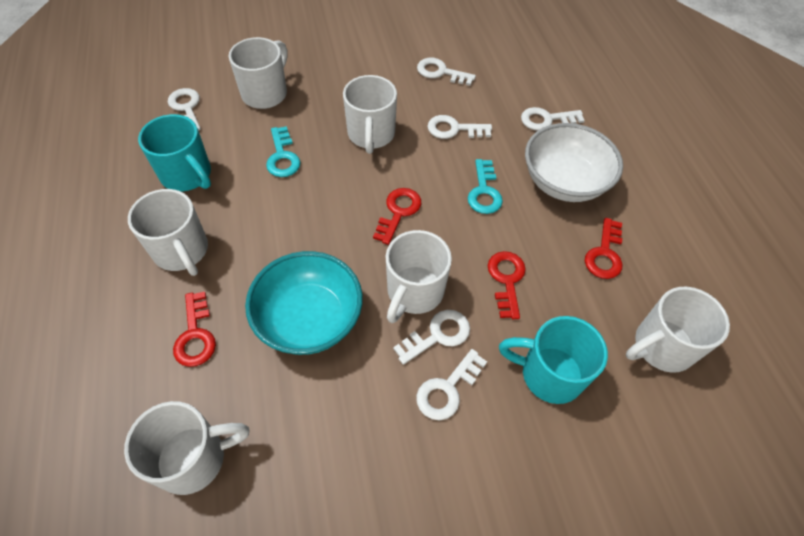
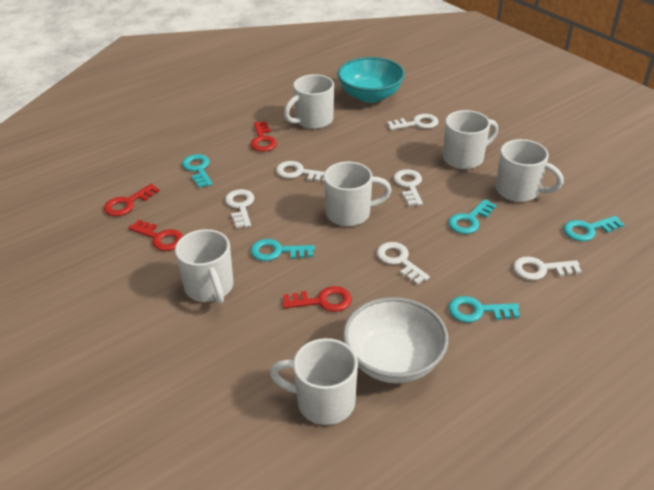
turquoise key: [266,126,301,177] [468,159,503,214] = 2 -> [182,154,213,188] [250,239,315,261] [448,199,496,234] [448,296,520,323] [563,216,624,241] = 5
turquoise mug: [138,114,211,191] [499,316,608,404] = 2 -> none = 0

